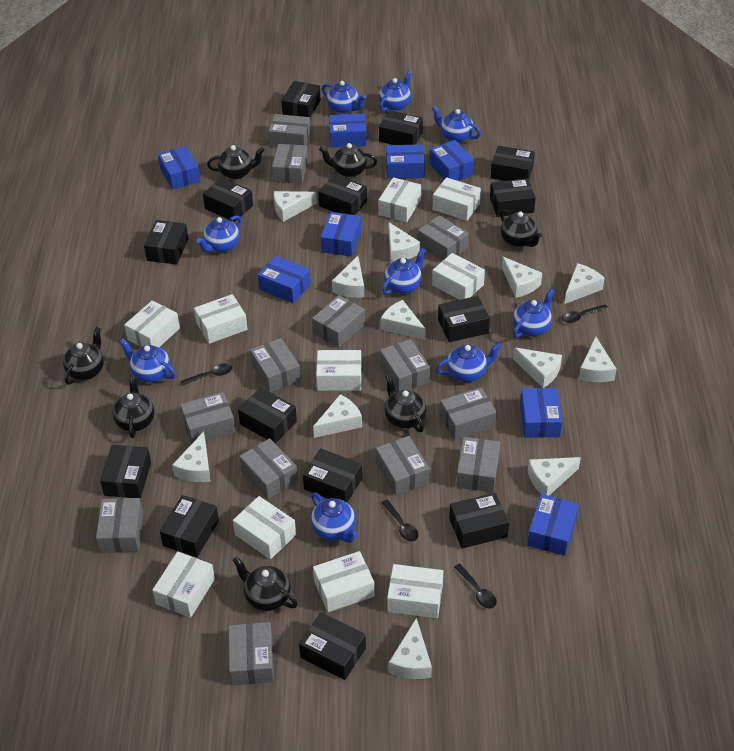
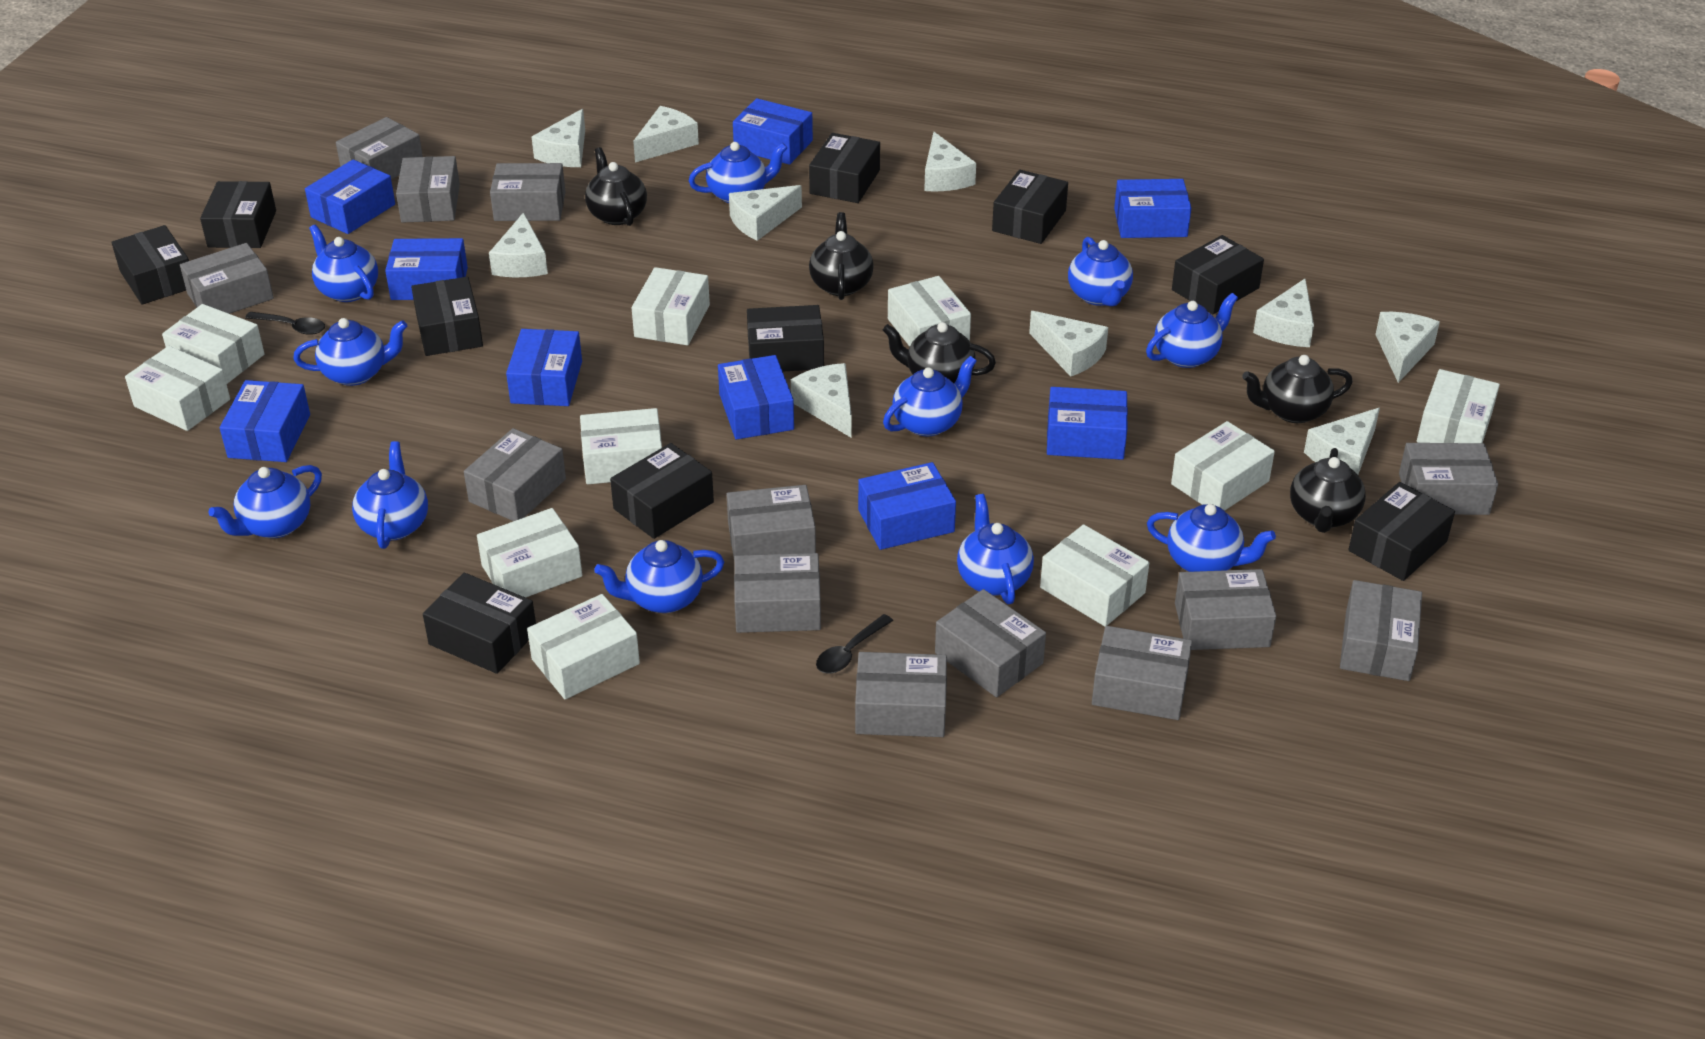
black box: [100,445,151,499] [144,220,188,265] [160,495,219,557] [203,178,253,222] [238,387,297,443] [281,81,321,117] [299,612,366,680] [303,448,362,503] [318,175,367,215] [379,110,423,145] [438,296,490,342] [449,493,509,549] [490,146,535,181] [490,178,536,217] = 14 -> [112,225,189,305] [200,181,276,248] [411,277,483,356] [423,573,536,674] [610,443,714,539] [747,305,824,372] [809,133,880,203] [992,170,1068,244] [1172,235,1264,314] [1348,482,1455,581] = 10
black spoon: [180,364,232,386] [381,499,418,542] [454,563,497,608] [562,304,608,323] = 4 -> [245,312,325,335] [816,614,893,674] = 2
black teapot: [63,327,104,384] [112,375,155,438] [207,145,264,180] [233,557,298,611] [319,143,377,178] [385,374,426,432] [500,209,542,247] = 7 -> [585,147,647,226] [809,212,874,300] [883,322,996,383] [1242,355,1353,423] [1290,448,1366,533] = 5
blue box: [158,146,200,190] [258,256,311,303] [321,212,361,257] [329,114,367,148] [386,144,425,179] [429,140,474,181] [520,388,562,438] [527,494,579,556] = 8 -> [220,380,310,462] [305,159,395,234] [385,238,468,300] [506,329,582,406] [718,355,794,439] [733,98,813,165] [858,462,956,550] [1047,387,1128,460] [1114,179,1191,238] = 9
blue teapot: [119,339,176,383] [197,215,242,253] [311,493,358,543] [322,81,366,114] [379,71,412,112] [382,248,426,294] [432,106,481,143] [436,343,501,382] [513,288,555,338] = 9 -> [208,465,322,538] [293,318,407,386] [309,224,378,302] [352,441,428,549] [594,540,724,613] [689,142,787,203] [883,356,976,436] [957,494,1034,604] [1068,237,1133,306] [1146,293,1238,368] [1147,504,1276,572] = 11
white cheese: [172,432,211,482] [274,191,317,222] [313,394,362,438] [332,256,364,298] [381,300,426,340] [388,222,420,263] [389,618,432,679] [502,257,542,298] [513,347,562,388] [528,457,581,496] [564,263,605,304] [579,337,617,382] = 12 -> [489,213,548,277] [532,109,585,167] [633,106,699,163] [729,185,802,241] [791,363,852,438] [924,132,976,191] [1029,311,1108,377] [1253,279,1314,347] [1304,408,1380,475] [1375,312,1440,383] = 10

